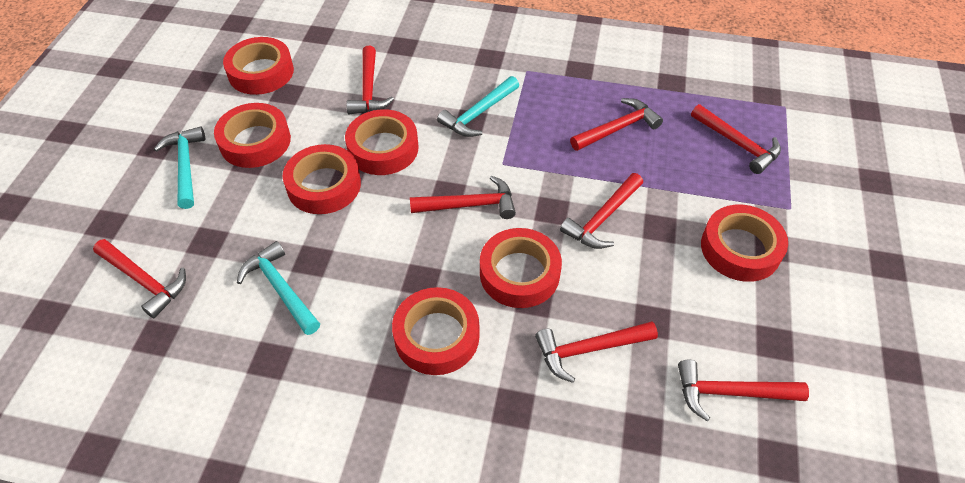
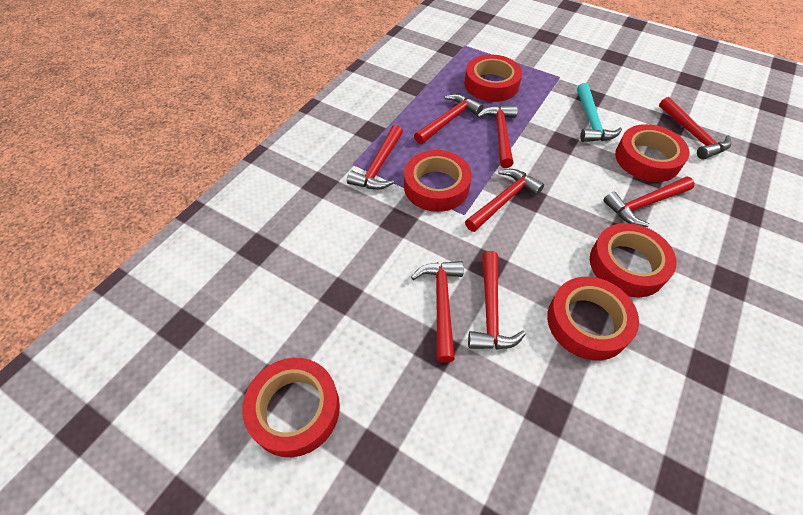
red tape: [214,103,291,168] [223,37,294,95] [283,144,361,214] [345,109,419,175] [392,287,479,375] [480,228,562,308] [701,205,788,282] = 7 -> [242,358,340,457] [404,150,472,212] [464,55,522,102] [547,277,639,360] [590,223,677,297] [615,124,690,182] = 6
turquoise hammer: [154,126,205,209] [237,241,320,335] [437,76,519,137] = 3 -> [577,83,622,142] = 1

